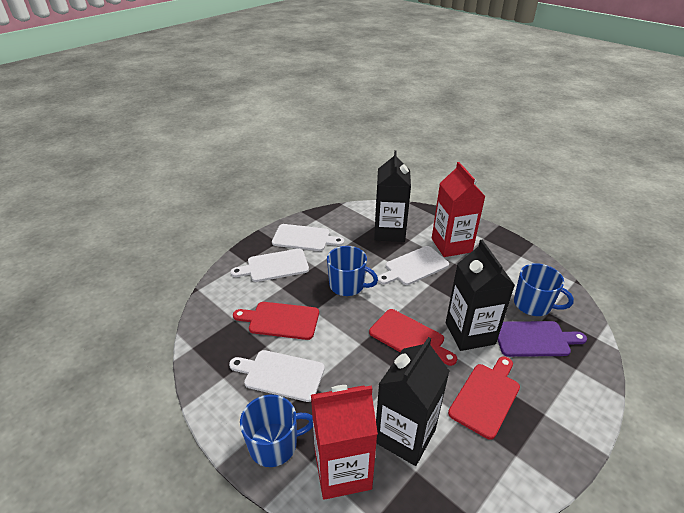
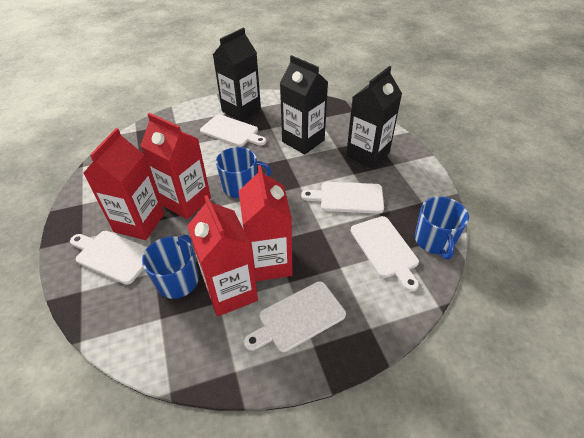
purple cutting board: [498,321,587,357] = 1 -> none = 0
red carton: [311,385,378,500] [432,162,486,257] = 2 -> [83,128,164,240] [140,113,211,219] [187,195,258,317] [239,165,293,281] = 4
red cutting board: [233,302,319,340] [369,309,457,366] [448,357,520,440] = 3 -> none = 0
white cutting board: [229,350,325,402] [231,249,309,282] [272,224,344,251] [378,246,449,285] = 4 -> [70,231,147,285] [200,114,266,147] [244,281,346,352] [301,182,384,214] [351,216,419,292] = 5

